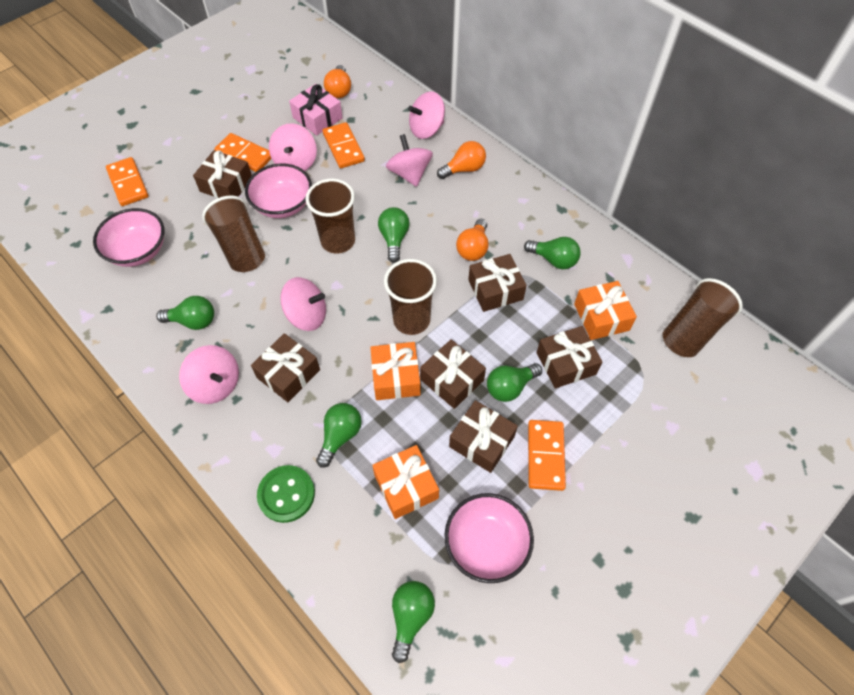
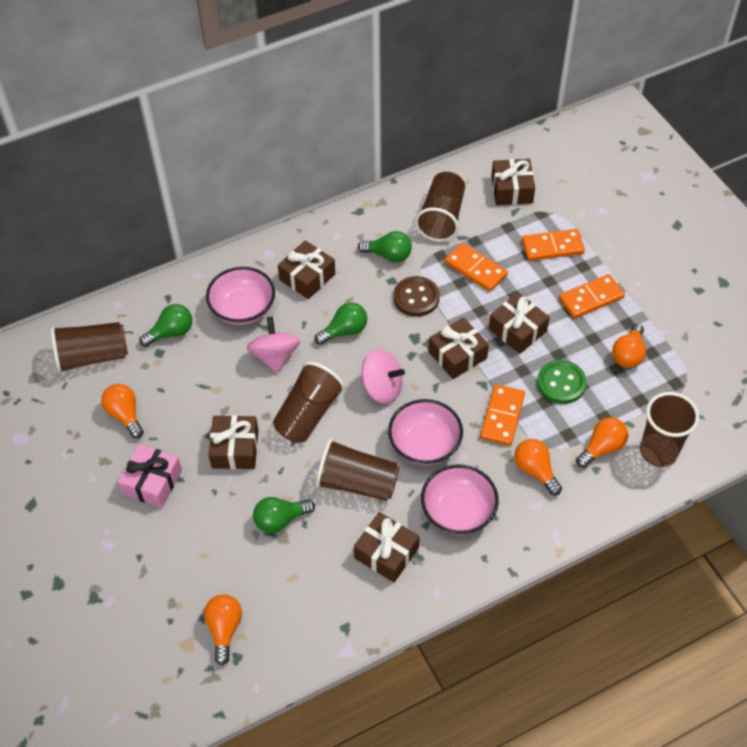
brown button: none = 0 -> [393,276,440,317] = 1
brown cup: [202,195,265,272] [305,179,355,254] [384,259,437,335] [663,278,743,357] = 4 -> [51,322,128,374] [273,362,345,443] [316,439,399,501] [415,172,465,242] [640,392,699,467] = 5
green light bulb: [156,296,214,330] [316,403,362,468] [378,207,410,263] [392,581,435,663] [487,363,542,402] [524,237,581,269] = 6 -> [139,304,192,347] [253,497,315,533] [315,302,367,345] [358,231,412,262] = 4
orange gift: [370,342,421,400] [372,445,439,519] [574,281,637,340] = 3 -> none = 0
orange light bulb: [324,65,351,98] [437,141,486,179] [456,219,488,261] = 3 -> [101,384,144,439] [204,595,242,665] [514,439,562,496] [576,417,628,468] [612,323,646,368] = 5
pink spinning top: [179,345,239,404] [269,123,317,171] [280,277,326,331] [386,134,433,187] [408,91,445,139] = 5 -> [247,317,300,374] [361,349,405,404] = 2

